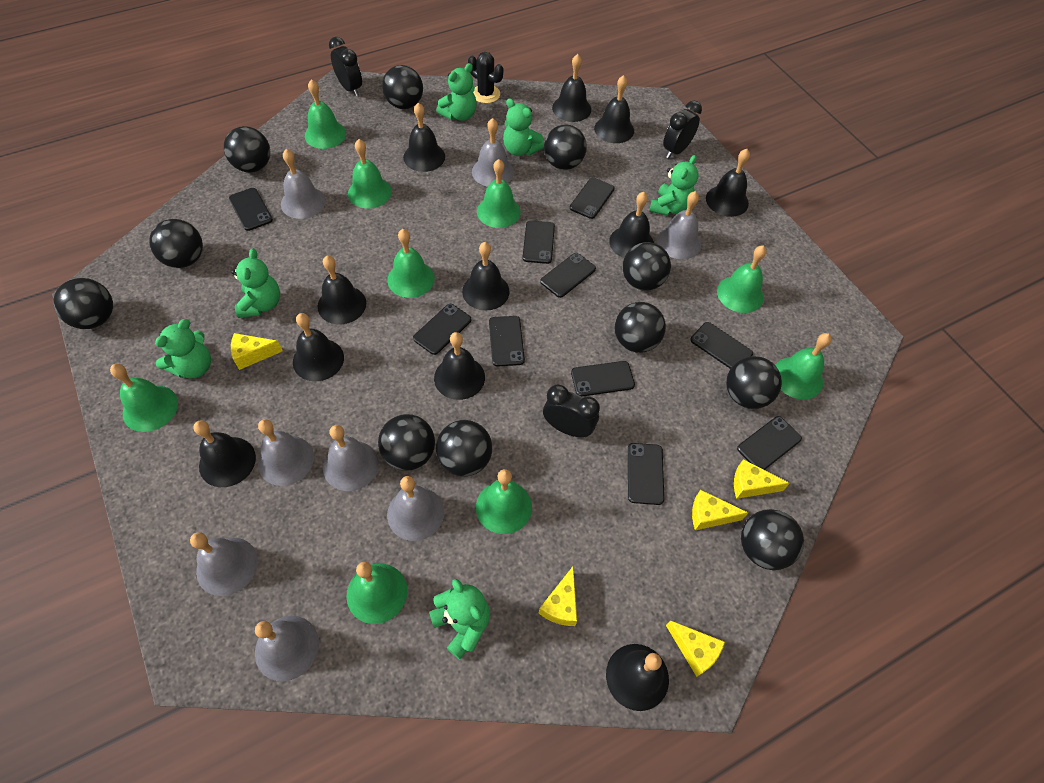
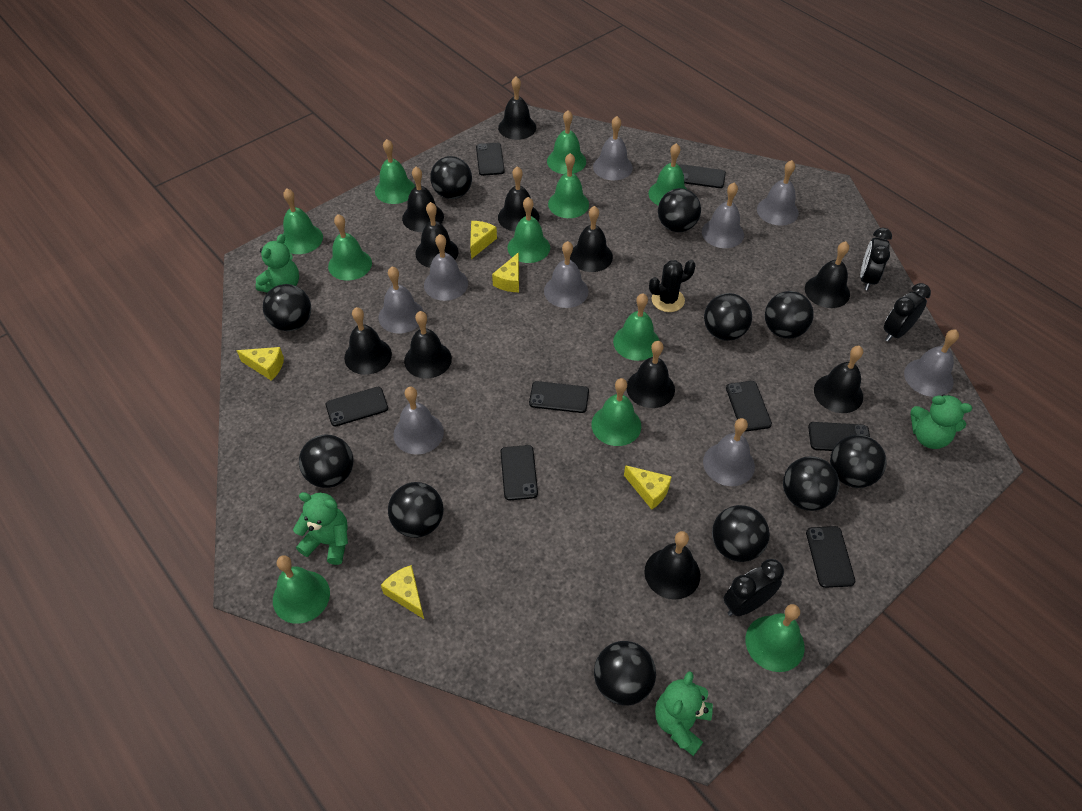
black phone: [229,188,273,231] [413,304,471,355] [489,316,525,367] [522,220,555,264] [540,253,596,298] [570,177,614,219] [571,361,635,397] [628,443,664,505] [690,322,753,369] [737,416,802,470] = 10 -> [326,387,388,426] [476,143,505,176] [501,445,538,500] [529,381,589,413] [679,164,726,188] [726,381,772,432] [806,526,855,588] [808,422,870,451] = 8
green bell: [110,364,178,432] [305,79,346,149] [346,562,407,624] [348,139,392,208] [387,229,434,298] [476,469,532,534] [477,159,521,228] [717,245,766,313] [775,333,832,399] = 9 -> [273,555,330,624] [283,189,323,254] [328,214,372,281] [375,139,415,204] [507,197,550,263] [547,110,586,174] [548,153,589,218] [591,378,641,446] [613,294,659,361] [648,143,686,205] [745,604,805,672] = 11
green teddy bear: [155,319,211,379] [231,248,280,318] [429,579,490,659] [436,63,477,121] [503,98,544,156] [649,155,699,216] = 6 -> [255,234,299,293] [293,492,348,565] [655,671,713,756] [911,394,972,449] = 4
grey bell: [190,532,258,596] [255,616,319,681] [258,419,314,486] [281,149,326,219] [323,425,379,491] [387,476,444,541] [472,118,514,187] [657,191,701,259] = 8 -> [378,267,424,333] [393,387,444,455] [424,234,468,301] [544,241,588,308] [593,116,633,180] [702,183,744,248] [703,418,755,486] [757,160,799,226] [904,329,959,397] = 9

